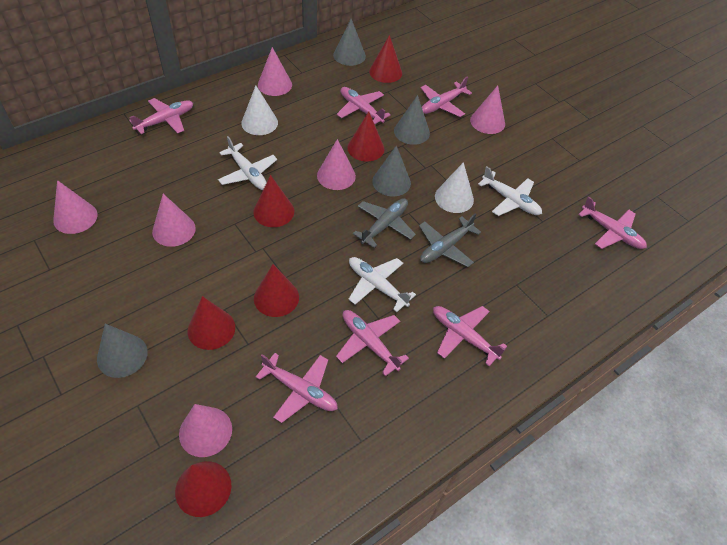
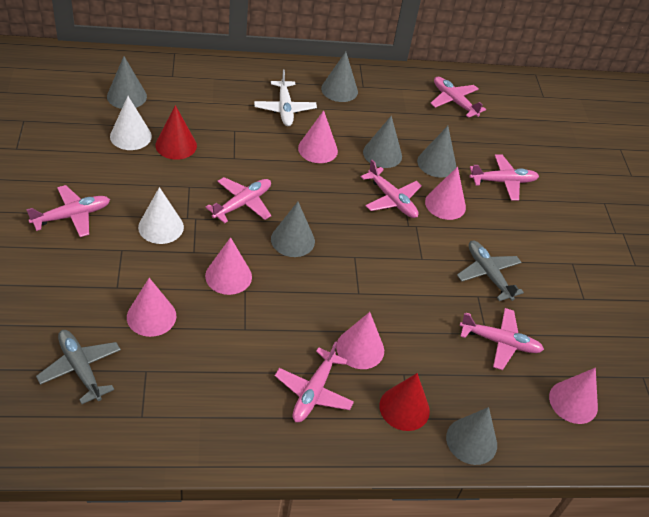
grey cone: [97,324,148,378] [333,19,366,66] [372,146,411,196] [394,95,430,145] = 4 -> [107,56,147,109] [271,202,315,257] [321,52,358,102] [363,116,402,168] [417,126,456,178] [446,407,497,465] = 6
red cone: [175,461,232,517] [188,296,235,350] [253,175,294,227] [254,264,299,317] [347,111,384,161] [369,35,402,83] = 6 -> [155,105,197,160] [379,373,430,431] = 2
white plane: [218,136,277,190] [348,257,416,312] [478,166,542,216] = 3 -> [254,70,317,126] = 1

